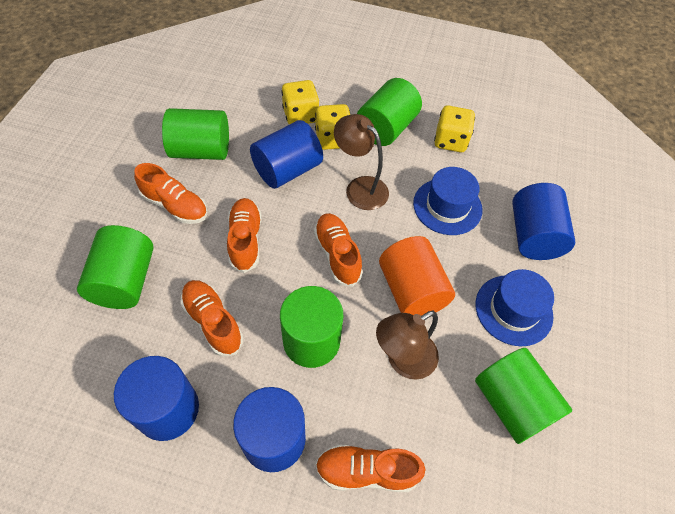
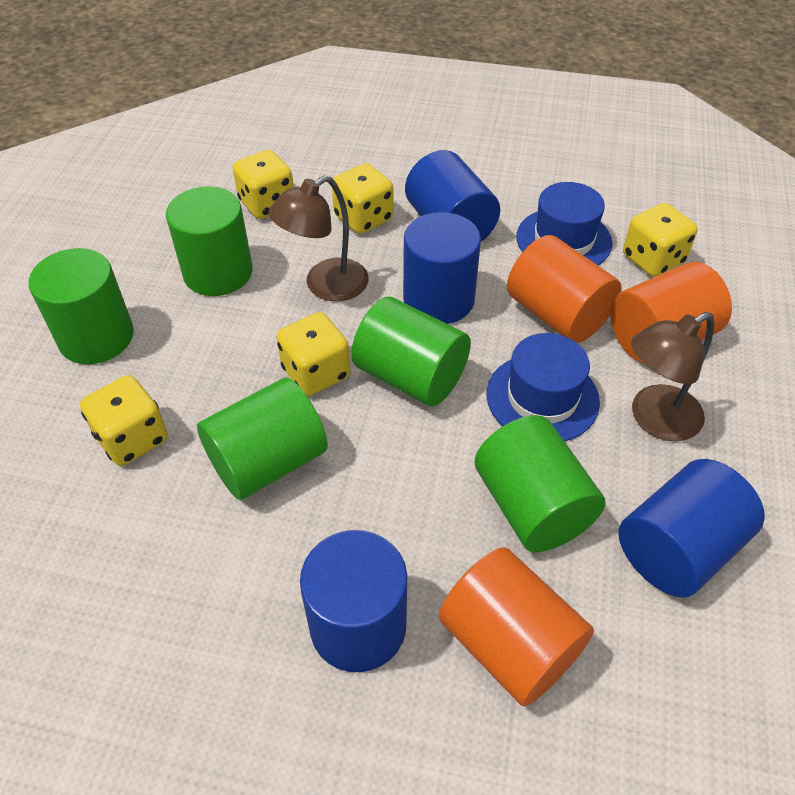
orange cylinder: [379,236,455,316] = 1 -> [439,547,594,706] [507,235,622,343] [610,262,732,363] = 3
orange shoe: [134,163,207,224] [180,280,243,357] [227,198,262,273] [314,213,363,287] [316,445,425,492] = 5 -> none = 0
yellow dice: [281,80,319,125] [315,104,350,150] [434,105,475,152] = 3 -> [80,375,168,466] [232,150,294,219] [276,312,351,396] [332,163,394,234] [623,203,698,277] = 5

